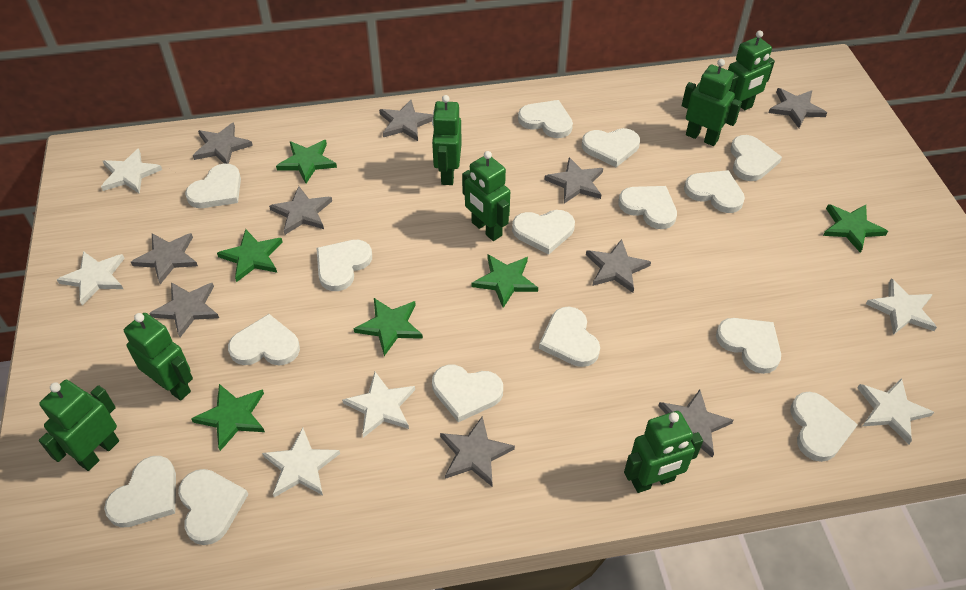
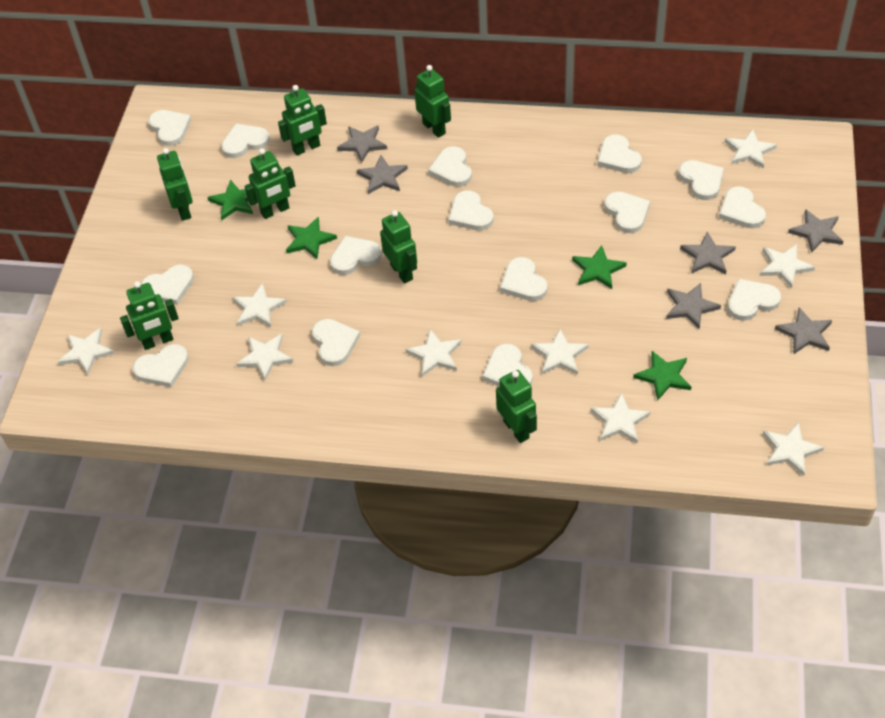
green star: [191,384,265,451] [217,229,282,282] [276,140,337,184] [354,298,423,356] [472,254,538,308] [823,204,888,253] = 6 -> [207,180,253,220] [286,217,337,259] [572,245,627,289] [633,351,691,401] = 4
grey star: [131,233,198,284] [149,282,219,337] [193,122,253,164] [269,186,332,235] [379,100,433,141] [440,416,515,486] [545,157,603,204] [586,239,651,293] [659,390,734,458] [768,88,827,128] = 10 -> [337,125,387,163] [357,155,408,194] [666,283,721,329] [680,232,736,274] [775,307,832,355] [788,209,843,253] = 6
white star: [56,251,125,305] [101,148,162,194] [262,428,340,497] [342,372,415,438] [857,378,934,444] [866,278,937,335] = 6 -> [58,328,115,375] [232,283,287,327] [236,334,293,381] [406,329,461,377] [531,329,589,375] [591,393,650,444] [725,129,777,168] [760,244,815,289] [763,422,824,476] = 9

